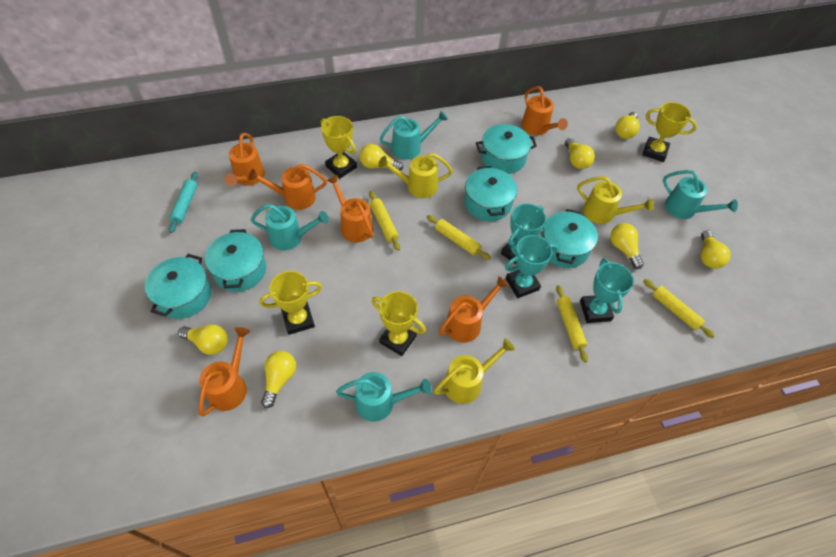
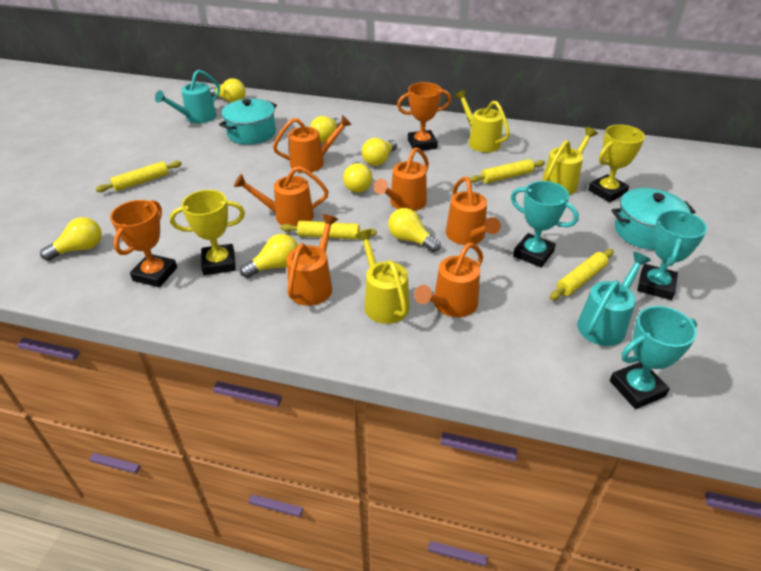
orange trophy: none = 0 -> [110,200,177,287] [397,82,451,151] = 2
turquoise pot: [145,254,211,319] [205,229,266,292] [464,166,517,221] [476,124,537,174] [541,209,598,268] = 5 -> [219,98,277,145] [611,188,696,250] = 2
turquoise rolling pin: [169,172,198,233] = 1 -> none = 0
turquoise watering can: [251,204,329,250] [336,372,431,422] [380,111,448,160] [663,170,738,219] = 4 -> [155,70,220,123] [577,252,651,346] = 2
yellow trophy: [259,271,322,335] [321,116,357,178] [371,291,426,356] [642,102,697,162] = 4 -> [170,190,245,275] [588,125,645,202] = 2

